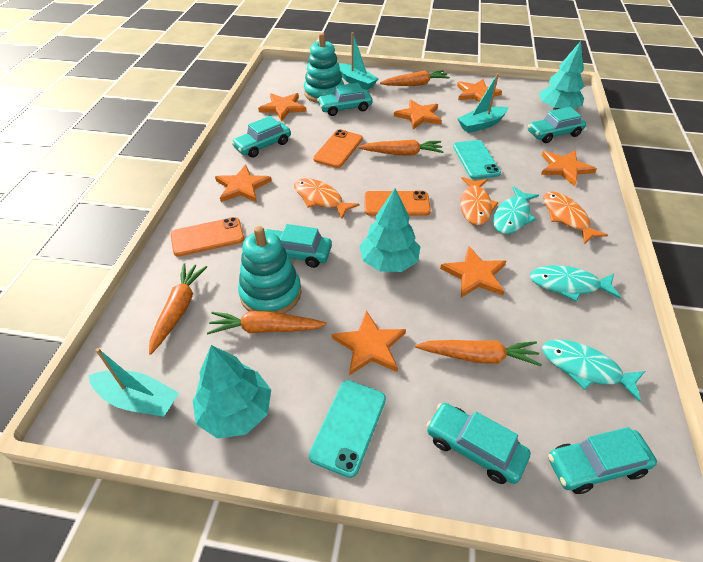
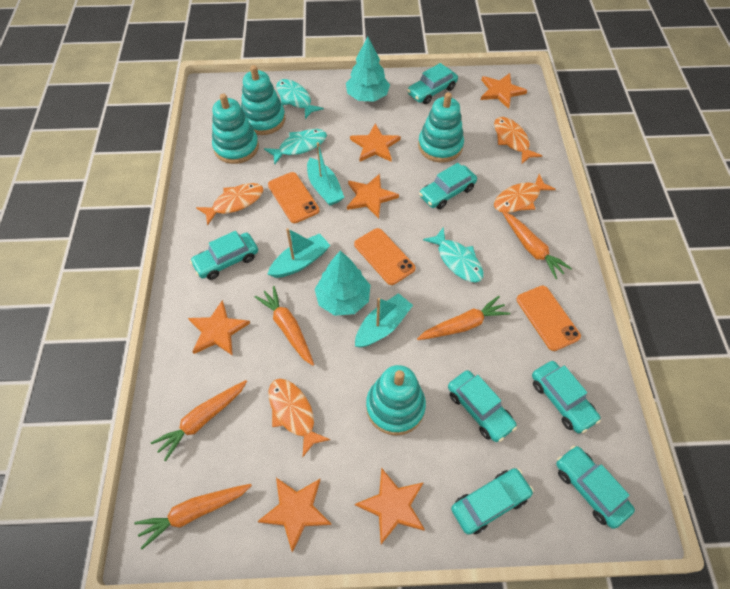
orange fish: [294,178,360,219] [460,177,498,225] [543,191,608,244] = 3 -> [196,183,263,225] [269,379,330,457] [494,117,542,164] [494,174,556,213] = 4
orange star: [215,165,272,202] [258,93,307,121] [332,311,406,375] [394,99,442,129] [440,246,506,298] [457,79,502,102] [541,150,597,186] = 7 -> [188,300,250,356] [257,478,332,553] [347,174,399,219] [350,123,401,162] [355,468,425,544] [481,73,527,109] = 6
turquoise car: [232,116,291,158] [264,224,332,268] [317,83,372,116] [426,403,530,484] [528,107,586,143] [548,427,657,494] = 6 -> [190,231,258,280] [407,63,458,104] [419,163,477,209] [448,370,517,442] [451,468,534,535] [532,361,601,433] [556,445,635,529] = 7
turquoise phone: [309,380,386,478] [453,140,501,179] = 2 -> none = 0
turquoise stacking toy: [238,226,301,314] [304,33,344,103] = 2 -> [212,94,259,164] [241,65,285,135] [366,365,426,436] [418,92,464,163] = 4
turquoise tree: [193,345,271,439] [360,188,420,272] [539,41,584,110] = 3 -> [315,251,370,316] [346,37,390,102] = 2

